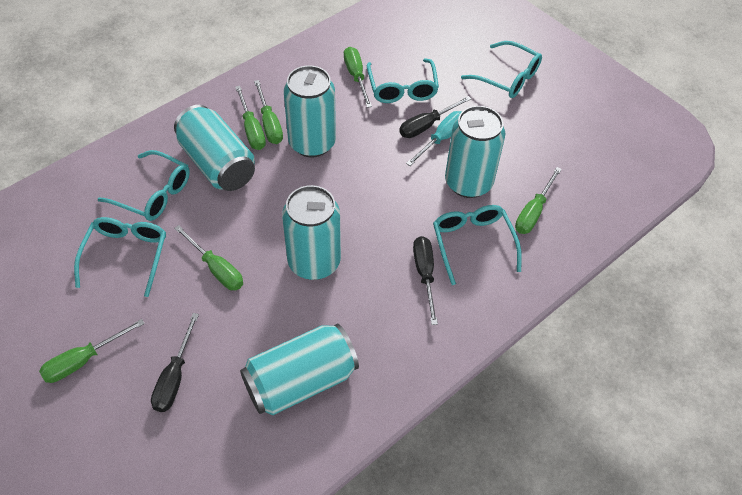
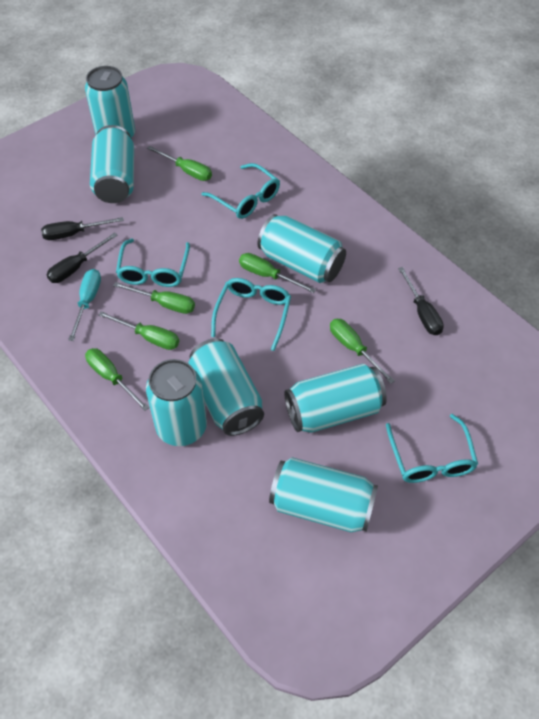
turquoise can: [174,105,255,191] [240,323,359,415] [282,185,341,280] [284,65,336,157] [445,106,505,198] = 5 -> [85,66,135,138] [90,125,134,203] [146,359,207,446] [188,338,264,436] [257,214,346,283] [269,457,378,532] [285,364,387,433] = 7
turquoise glasses: [74,217,166,297] [98,150,190,221] [367,58,439,103] [433,205,522,285] [461,41,542,98] = 5 -> [116,239,190,287] [202,163,280,219] [211,278,291,351] [386,414,478,483] = 4

